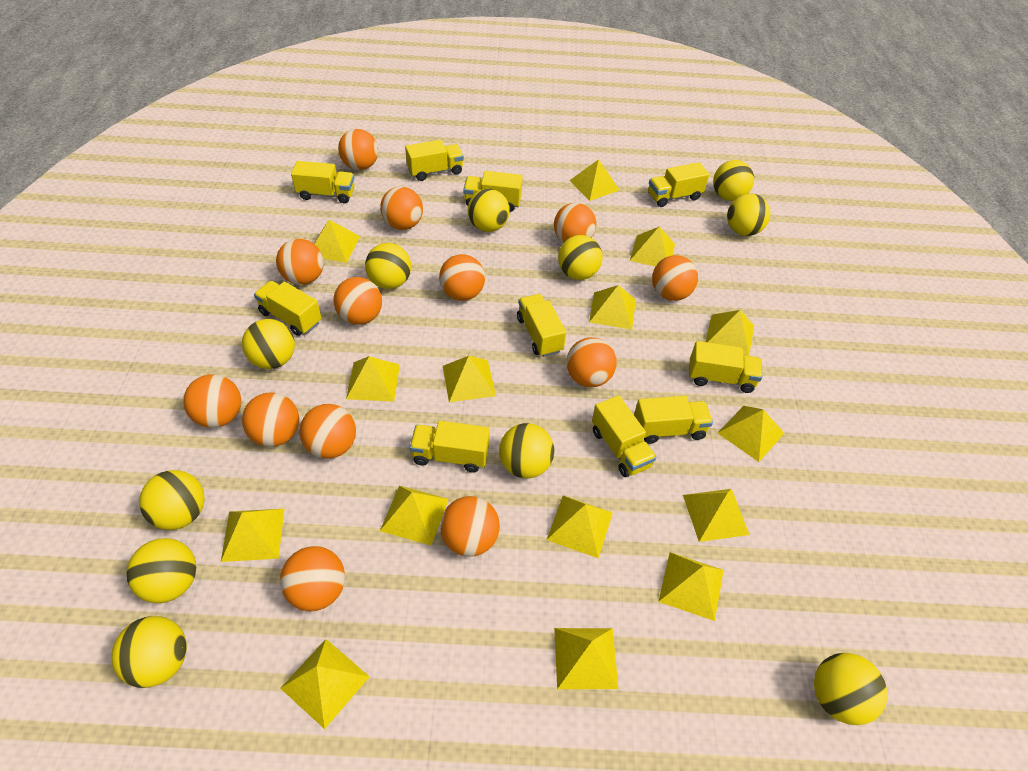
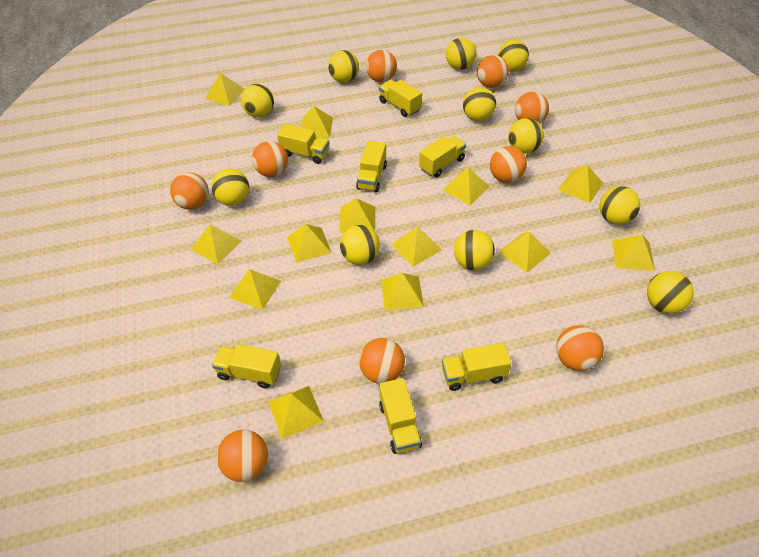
orange ball: [183,374,241,428] [242,392,299,447] [276,239,324,285] [280,546,345,611] [299,404,356,459] [333,277,382,325] [338,129,378,170] [380,186,423,230] [439,254,485,301] [440,496,500,557] [554,203,596,243] [566,337,616,387] [652,255,698,301] = 13 -> [170,172,209,210] [217,430,268,482] [252,141,288,177] [359,338,405,384] [366,50,397,82] [477,55,509,88] [490,146,527,183] [515,92,549,124] [556,325,604,371] = 9
yellow pyramid: [221,509,284,562] [280,639,370,729] [315,220,360,263] [346,356,400,402] [380,486,449,545] [443,356,496,402] [547,496,613,558] [554,628,618,689] [569,159,620,201] [589,285,636,330] [630,227,675,267] [658,552,724,621] [683,489,750,542] [706,310,754,356] [718,406,784,462] = 15 -> [190,225,242,264] [205,73,244,106] [229,269,281,310] [268,386,324,438] [287,224,331,263] [301,106,333,138] [339,198,375,233] [381,273,424,310] [391,226,442,267] [442,167,489,205] [499,232,551,273] [558,165,603,203] [612,235,655,271] = 13
yellow truck: [254,281,321,336] [291,161,355,203] [405,140,464,181] [410,421,490,472] [463,171,523,212] [517,294,566,357] [592,395,656,477] [634,396,713,444] [648,162,709,207] [689,341,763,393] = 10 -> [212,344,281,389] [277,124,329,164] [356,141,387,192] [379,80,422,117] [379,378,422,454] [419,136,466,177] [442,343,511,391] = 7

